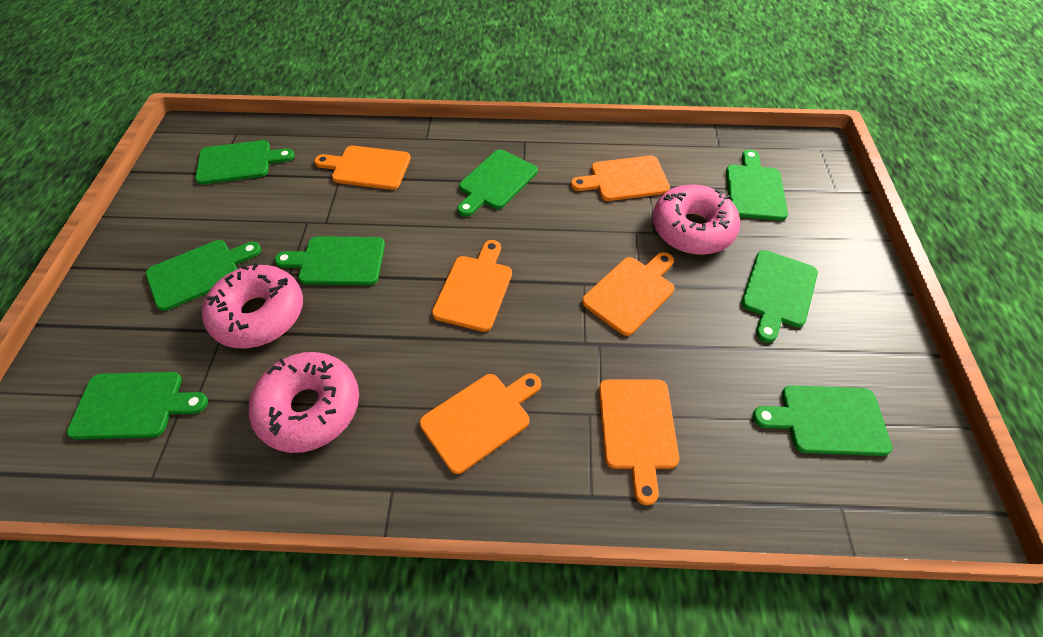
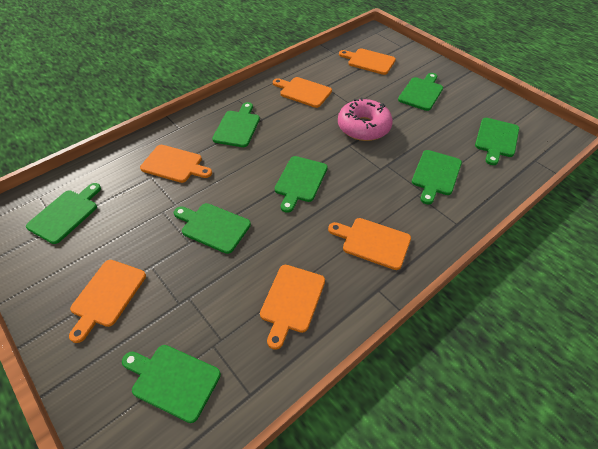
pink donut: [202,263,303,348] [249,352,359,453] [652,184,740,255] = 3 -> [338,98,393,141] = 1

